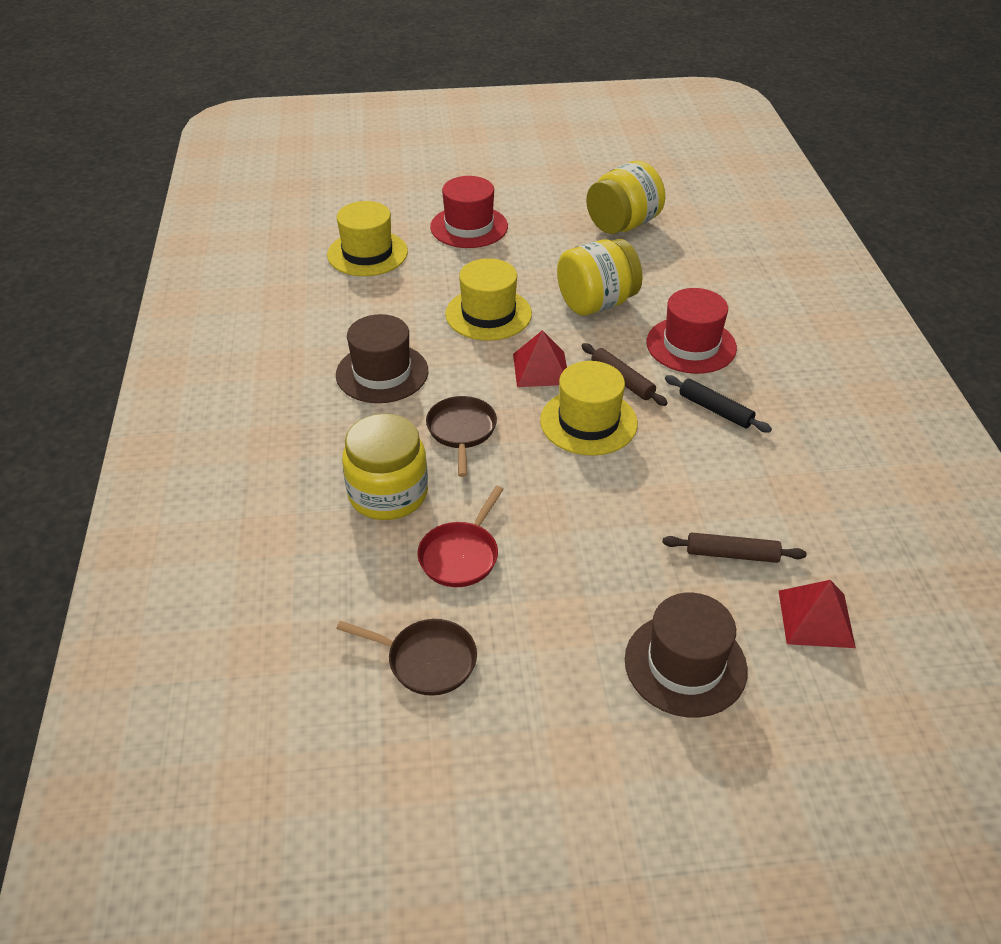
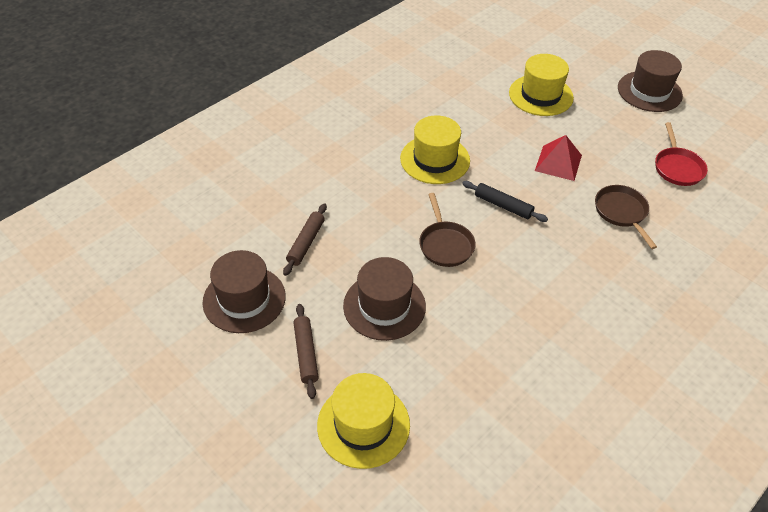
brown hat: [336,314,428,403] [625,593,748,717] = 2 -> [203,250,286,333] [343,257,426,341] [618,50,683,112] = 3
red hat: [430,176,508,248] [646,288,737,374] = 2 -> none = 0
red pyramid: [513,330,567,387] [779,580,856,648] = 2 -> [535,135,582,181] = 1
yellow jar: [342,414,428,520] [557,239,643,316] [586,160,665,234] = 3 -> none = 0

